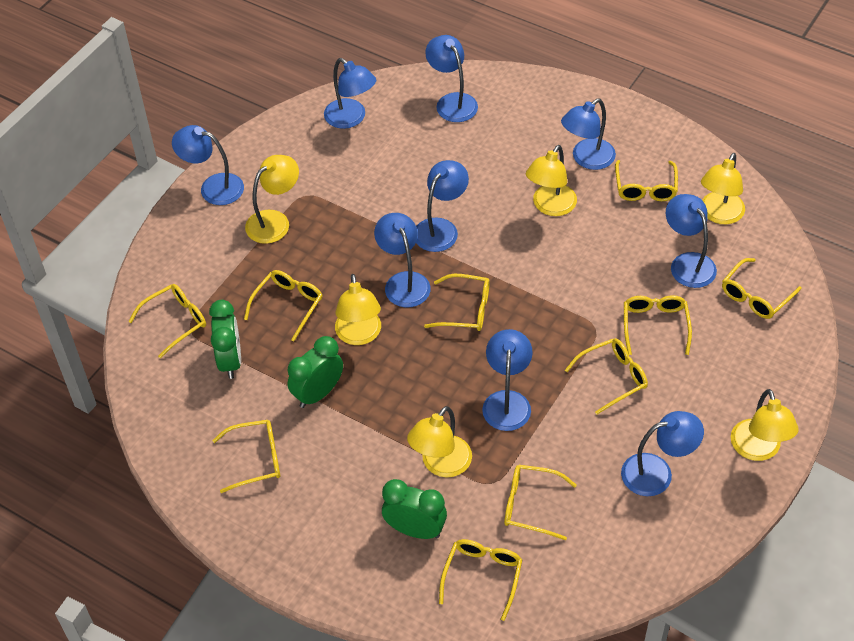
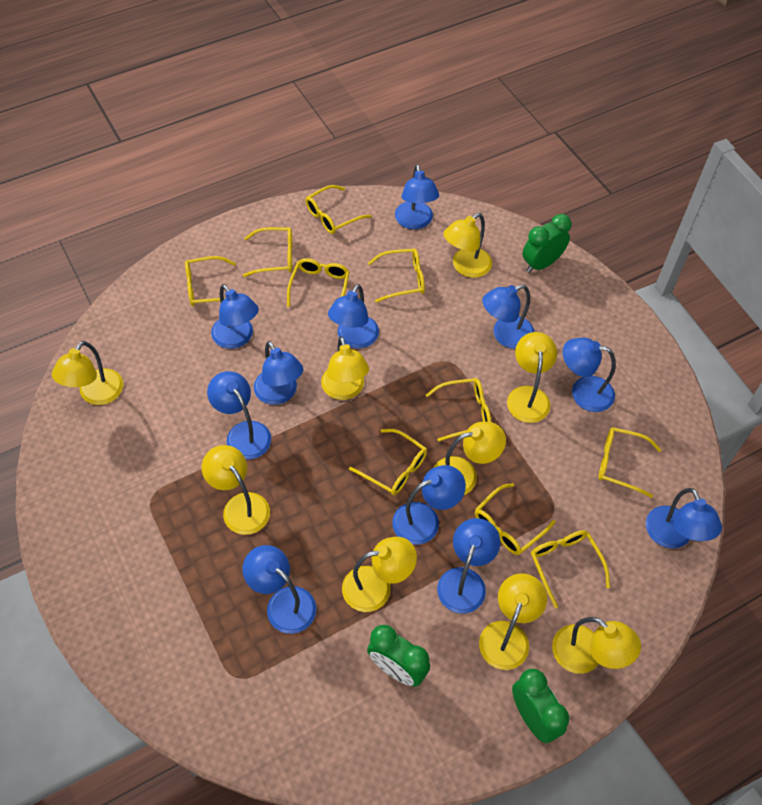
blue lamp: [172,125,244,205] [324,58,376,129] [374,213,431,307] [416,160,469,252] [425,35,478,122] [482,329,533,431] [561,99,616,170] [621,411,704,496] [666,194,717,288] = 9 -> [207,371,271,460] [211,284,259,349] [243,545,317,634] [254,341,303,405] [328,284,379,348] [392,465,466,545] [395,164,439,229] [437,518,500,613] [482,285,534,349] [563,338,616,412] [646,488,722,549] = 11
yellow lamp: [245,155,299,244] [335,274,381,345] [407,406,472,477] [526,145,577,216] [701,153,745,224] [731,389,799,461] = 6 -> [52,341,124,405] [202,445,270,535] [321,336,369,400] [342,537,417,612] [433,422,506,495] [444,213,492,278] [479,573,547,670] [507,332,557,423] [552,617,641,674] = 9

